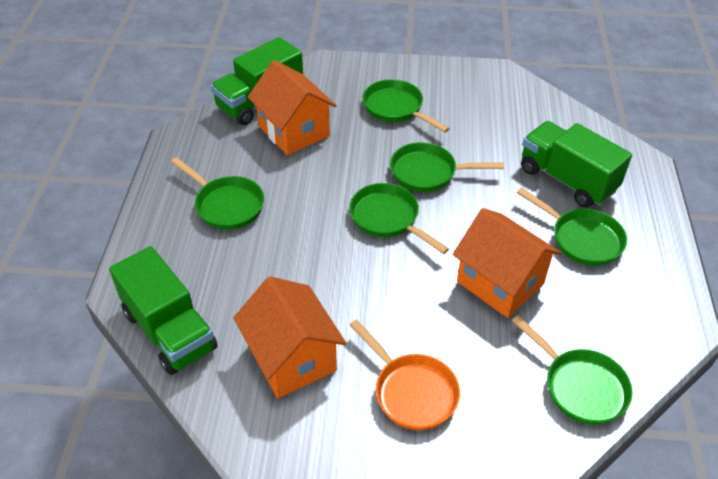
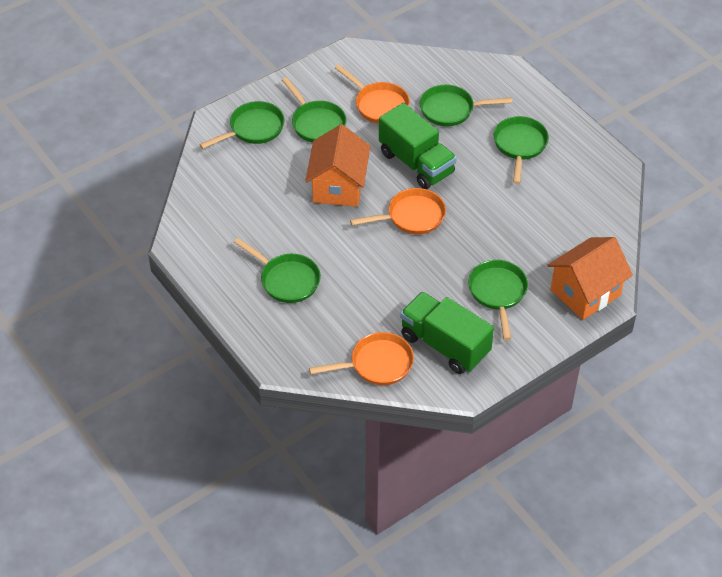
green truck: [109,246,218,375] [211,37,303,125] [521,121,632,208] = 3 -> [379,103,457,189] [400,292,494,374] = 2
orange house: [233,276,346,398] [248,60,337,155] [453,208,561,318] = 3 -> [305,124,370,207] [547,237,633,320] = 2
orange pan: [350,319,460,430] = 1 -> [309,332,414,385] [335,65,410,124] [350,188,446,234] = 3

